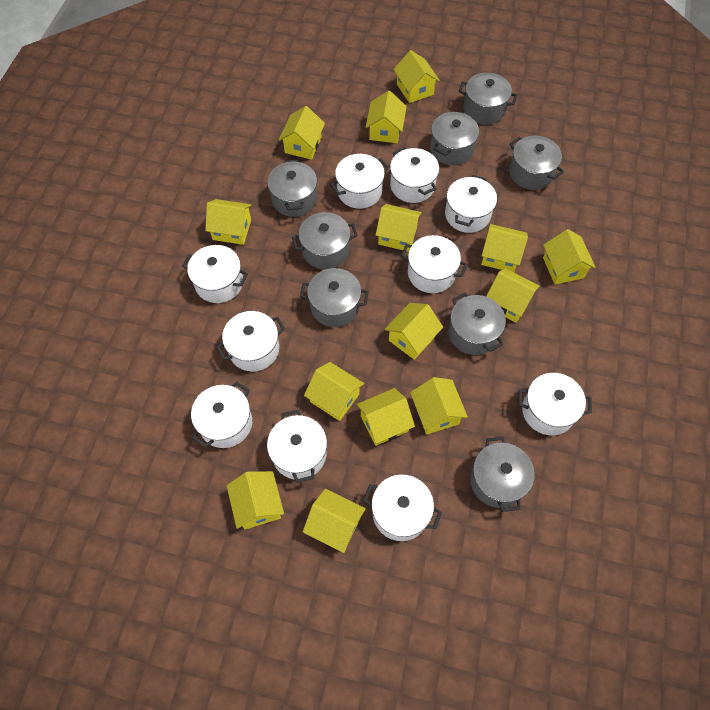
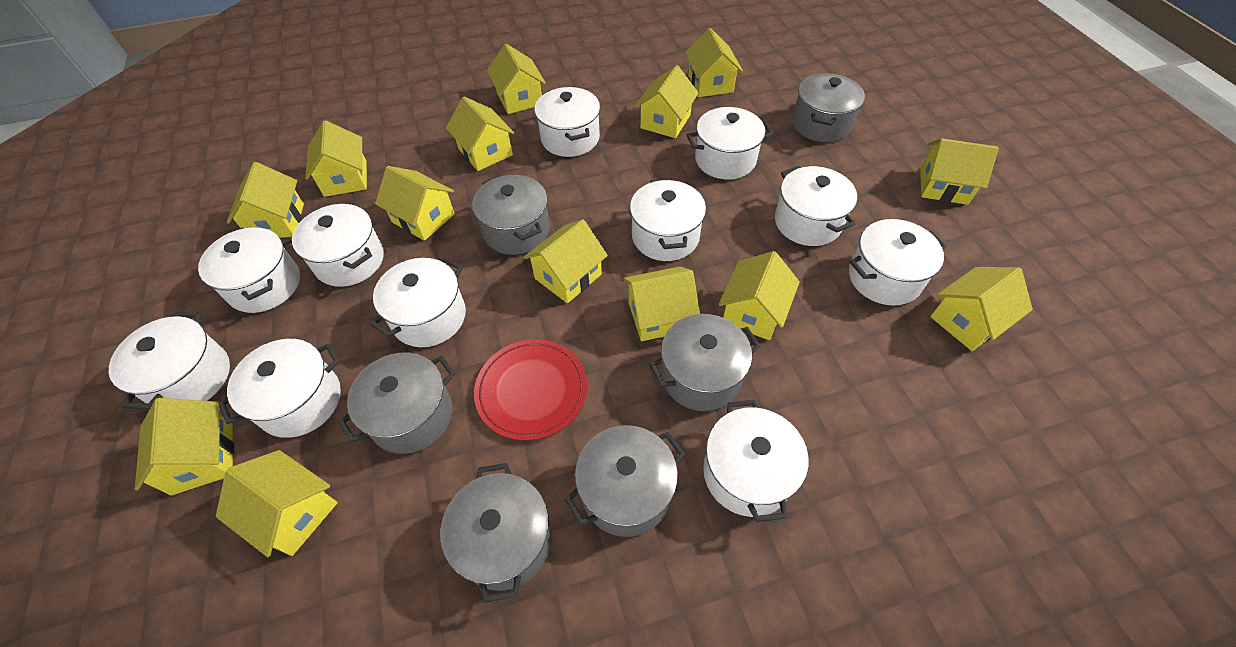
grey pot: [267,160,317,217] [292,212,358,269] [300,268,369,327] [430,112,479,165] [448,292,506,355] [459,73,517,125] [470,436,535,512] [509,136,564,190] = 8 -> [338,353,456,454] [440,463,552,603] [472,175,550,255] [565,425,685,537] [649,314,761,411] [792,73,865,142] = 6
red plate: none = 0 -> [474,339,587,441] = 1
white pot: [182,245,248,303] [191,382,252,448] [216,311,285,372] [267,410,327,483] [330,154,389,209] [363,475,442,541] [390,147,439,203] [401,235,468,293] [445,175,497,233] [519,373,592,435] = 10 -> [109,312,230,409] [198,227,300,313] [218,339,341,438] [292,204,384,287] [370,257,466,347] [534,87,600,157] [630,178,706,261] [687,107,773,180] [703,400,809,522] [775,166,857,246] [849,219,947,306] = 11

